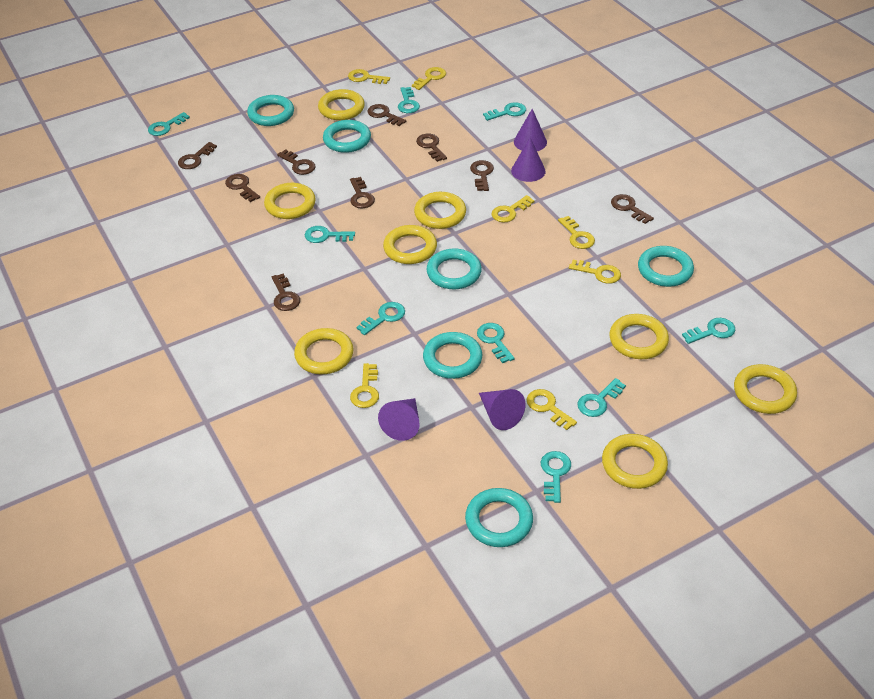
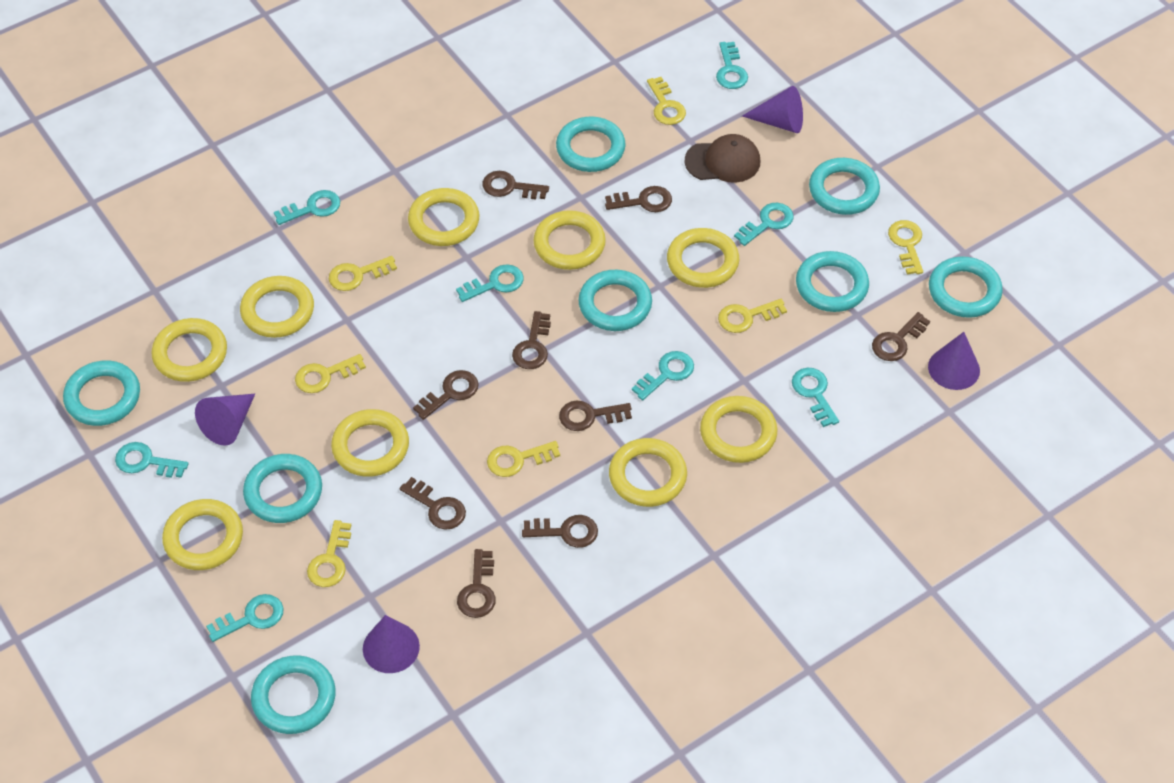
brown cap: none = 0 -> [685,134,760,183] = 1
turquoise key: [148,112,190,136] [305,226,355,243] [357,302,405,335] [398,87,420,113] [477,323,515,363] [483,102,526,121] [541,451,571,503] [577,378,626,417] [682,318,735,344] = 9 -> [115,442,188,478] [206,594,284,642] [274,190,340,225] [456,264,524,302] [632,351,694,400] [716,42,748,89] [734,203,794,246] [792,368,839,427] = 8
turquoise ring: [247,95,294,126] [323,120,371,153] [423,332,482,379] [426,248,482,289] [465,488,533,547] [638,246,694,287] = 6 -> [63,360,140,426] [243,454,322,523] [251,655,336,734] [556,117,626,172] [579,270,652,331] [796,251,869,312] [809,158,880,215] [929,256,1003,318] = 8
yellow ring: [264,183,316,219] [294,328,353,374] [318,89,365,120] [383,225,437,264] [414,192,466,229] [602,434,668,489] [609,314,669,359] [734,364,797,414] = 8 -> [152,318,227,382] [162,499,243,570] [240,276,314,338] [331,409,409,477] [408,188,479,246] [533,210,606,270] [609,438,687,507] [667,228,739,288] [700,396,777,463] = 9

